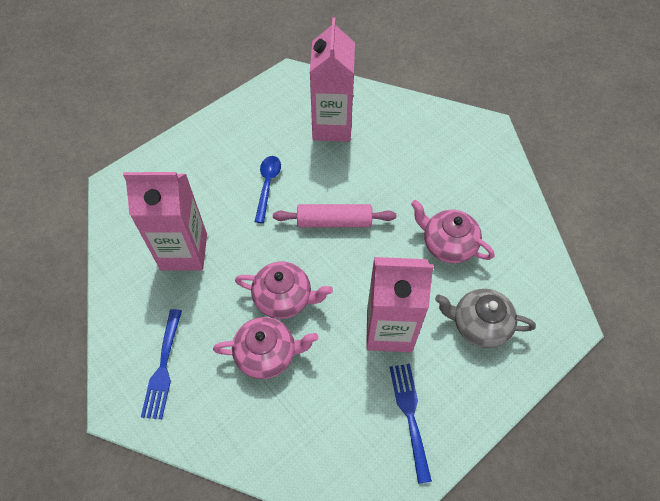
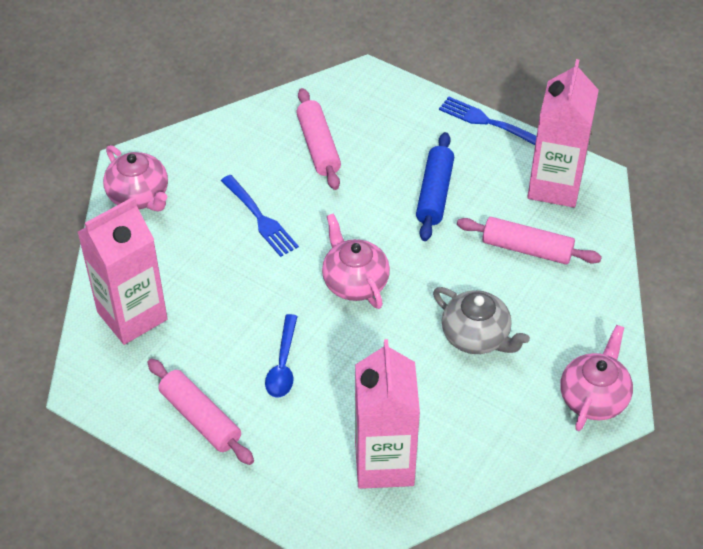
blue rolling pin: none = 0 -> [416,132,454,241] = 1
pink rolling pin: [273,204,396,227] = 1 -> [147,359,254,465] [296,88,341,190] [457,217,602,265] = 3

